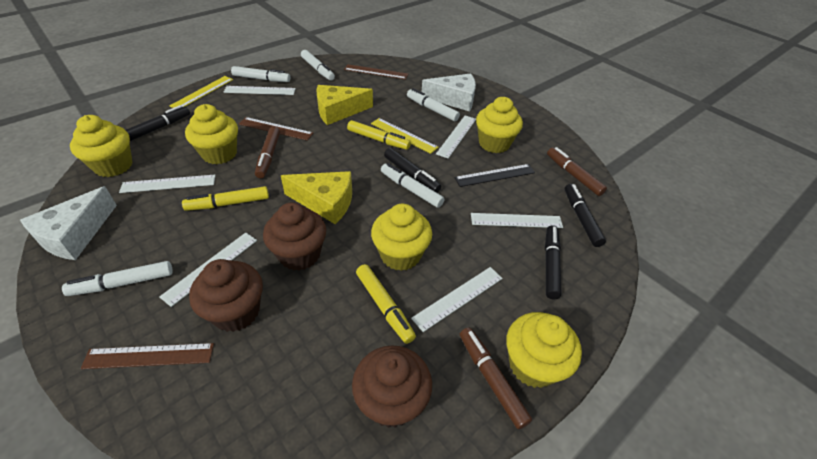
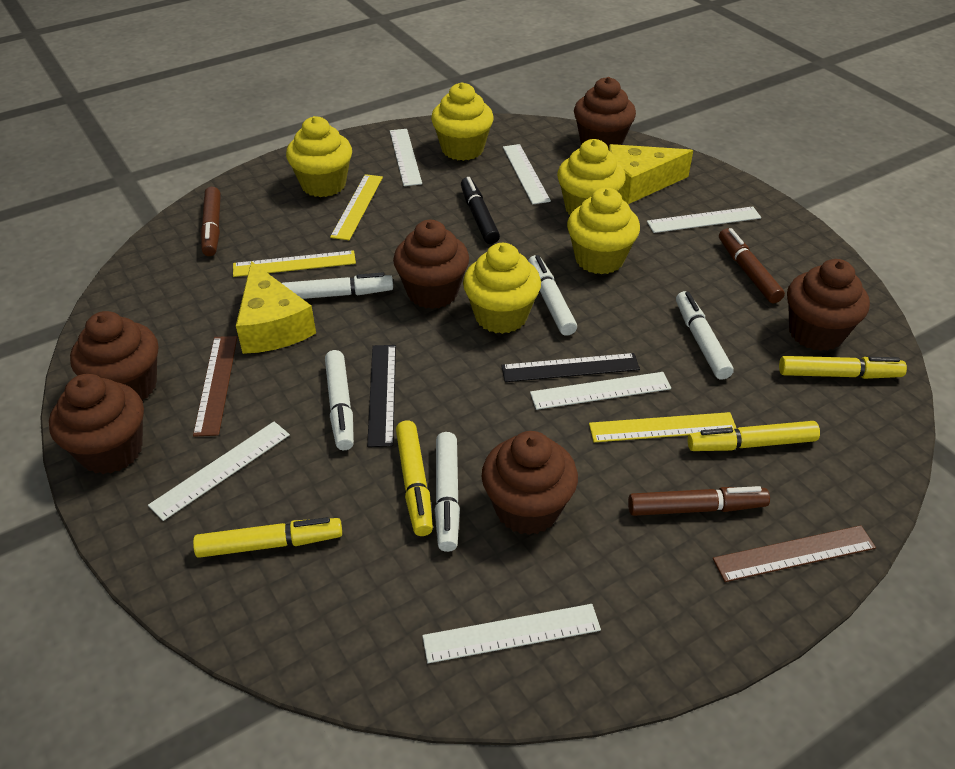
black marker: [126,105,190,141] [384,148,441,193] [545,225,562,300] [564,184,606,247] = 4 -> [461,177,500,244] = 1
black ruler: [454,164,535,187] = 1 -> [367,345,396,447] [501,353,640,382] = 2
brown cupcake: [189,259,263,332] [263,203,326,271] [352,345,432,428] = 3 -> [49,374,144,474] [70,311,158,401] [393,220,469,309] [482,431,578,535] [574,77,636,150] [787,259,870,351] = 6
brown ruler: [81,343,214,369] [239,117,313,141] [344,64,408,80] = 3 -> [193,336,237,437] [713,525,876,582] = 2
white cheese: [20,186,117,260] [422,73,476,112] = 2 -> none = 0
yellow marker: [182,186,269,211] [347,120,411,150] [356,264,416,344] = 3 -> [193,517,342,558] [396,421,433,536] [688,421,820,451] [779,356,907,379] = 4
yellow ruler: [169,76,233,108] [371,118,439,154] = 2 -> [233,250,356,277] [330,174,383,240] [589,412,737,442] = 3

